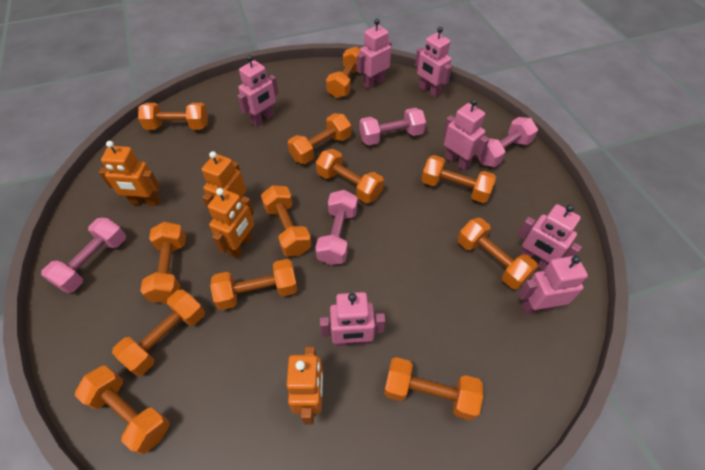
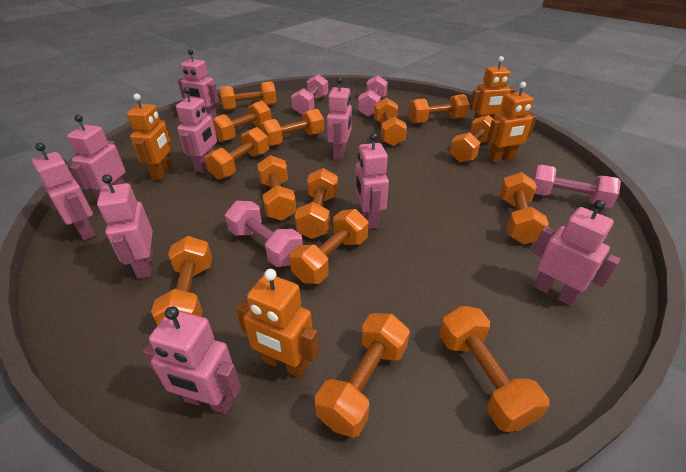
orange dumbbell: [75,366,169,454] [112,289,205,376] [138,103,208,130] [140,222,186,303] [210,259,298,310] [261,185,312,256] [288,113,351,164] [316,149,384,203] [326,47,360,98] [384,357,483,420] [421,155,496,203] [458,218,538,289] = 12 -> [151,236,212,326] [205,127,269,179] [213,100,272,142] [220,82,277,110] [257,155,296,221] [260,109,324,146] [289,209,368,284] [295,168,338,239] [315,313,410,438] [374,98,407,146] [409,94,470,124] [439,306,549,432] [450,115,493,162] [500,172,549,244] = 14
pink robot: [237,55,278,127] [320,292,386,346] [357,19,392,89] [415,27,452,98] [443,99,489,171] [517,204,582,271] [518,256,588,314] = 7 -> [32,143,96,240] [67,115,126,200] [97,174,153,279] [143,306,241,414] [176,87,217,173] [178,49,219,118] [327,77,352,160] [355,133,389,229] [533,200,621,306] = 9

